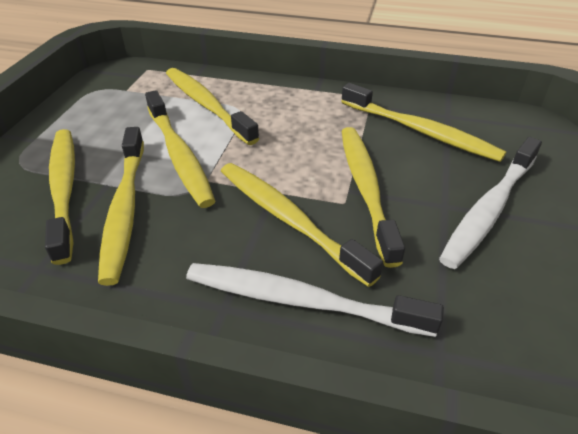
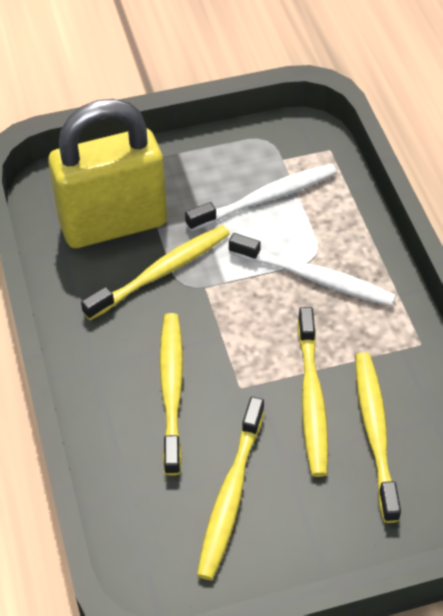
yellow padlock: none = 0 -> [48,99,167,248] = 1
yellow toothbrush: [45,129,75,265] [98,127,144,286] [145,90,215,208] [166,68,259,145] [221,163,383,287] [341,83,506,162] [342,127,405,268] = 7 -> [81,225,230,320] [160,313,183,476] [197,397,264,580] [298,307,328,477] [355,352,401,523] = 5

